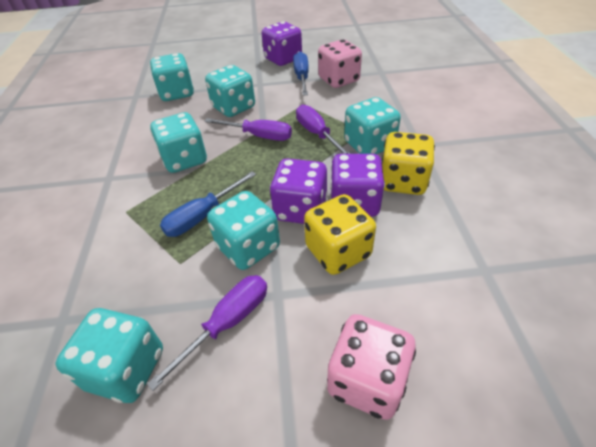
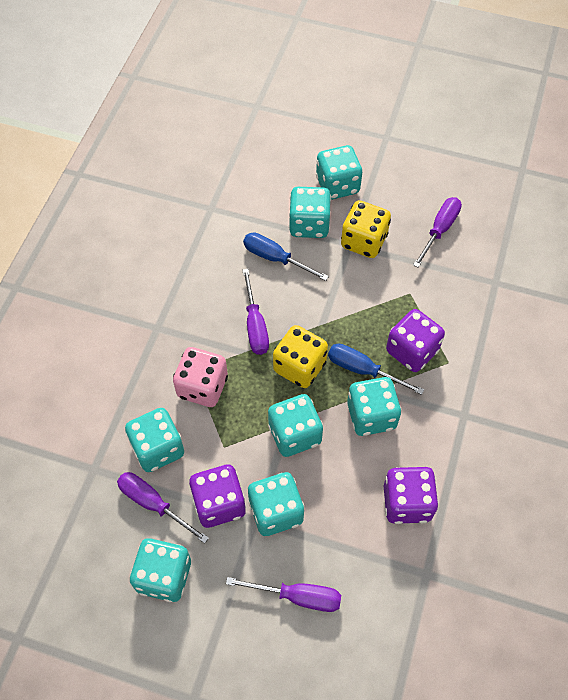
pink dice: [318,40,362,88] [327,314,416,420] = 2 -> [173,347,228,407] = 1
purple screwdriver: [147,275,267,391] [205,118,292,141] [296,105,350,154] = 3 -> [117,472,209,544] [226,577,341,612] [242,269,269,355] [413,197,462,268] = 4
turquoise dice: [55,308,163,403] [150,53,194,101] [150,112,207,173] [205,65,255,117] [207,191,280,270] [344,97,401,154] = 6 -> [125,408,184,472] [130,538,191,602] [248,472,305,536] [268,394,323,457] [289,187,331,238] [316,145,362,200] [347,377,401,436] = 7

